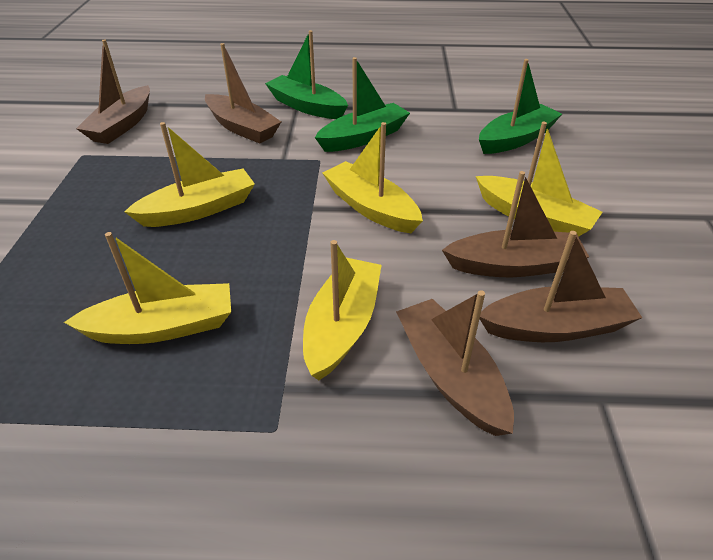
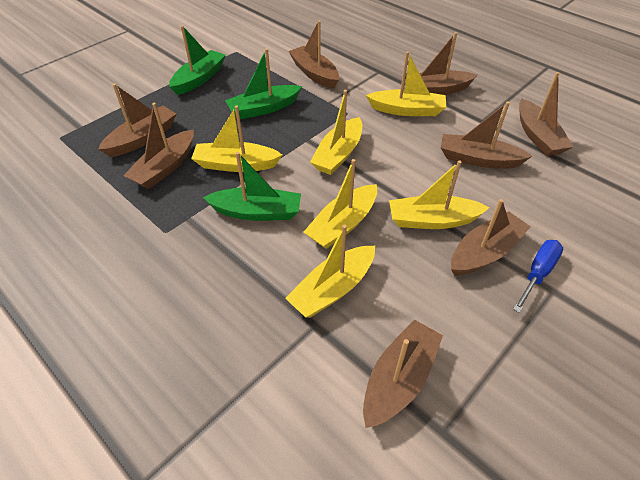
blue screwdriver: none = 0 -> [513,240,563,313] = 1
brown boat: [76,40,150,144] [205,43,281,143] [396,291,514,436] [442,171,589,277] [480,231,642,342] = 5 -> [98,84,176,157] [123,103,194,189] [289,20,339,89] [363,320,443,428] [405,32,477,95] [441,101,532,169] [451,199,531,276] [519,72,573,156] = 8
yellow boat: [64,232,231,344] [124,122,255,227] [303,240,382,380] [322,122,423,233] [476,122,603,237] = 5 -> [191,105,282,172] [285,225,375,318] [304,159,377,249] [310,90,362,175] [366,51,446,116] [389,160,490,229] = 6

